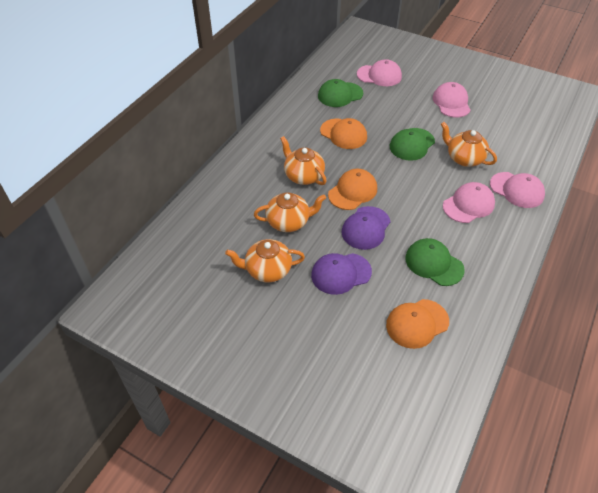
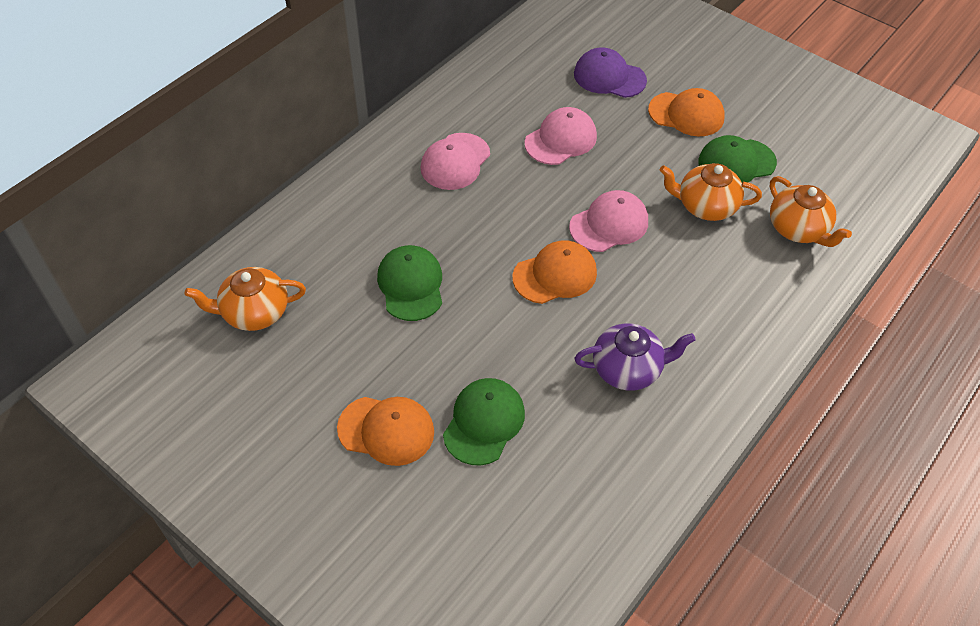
orange teapot: [225,239,305,282] [254,192,326,232] [280,136,326,185] [441,122,497,167] = 4 -> [185,267,306,331] [660,163,762,221] [770,176,852,247] = 3
pink cap: [357,59,402,86] [433,82,471,118] [443,182,495,223] [490,172,545,208] = 4 -> [421,133,490,190] [525,107,597,165] [569,190,648,252] = 3
purple cap: [311,253,372,295] [342,206,390,250] = 2 -> [574,48,647,98] = 1
purple teapot: none = 0 -> [574,323,696,391] = 1

